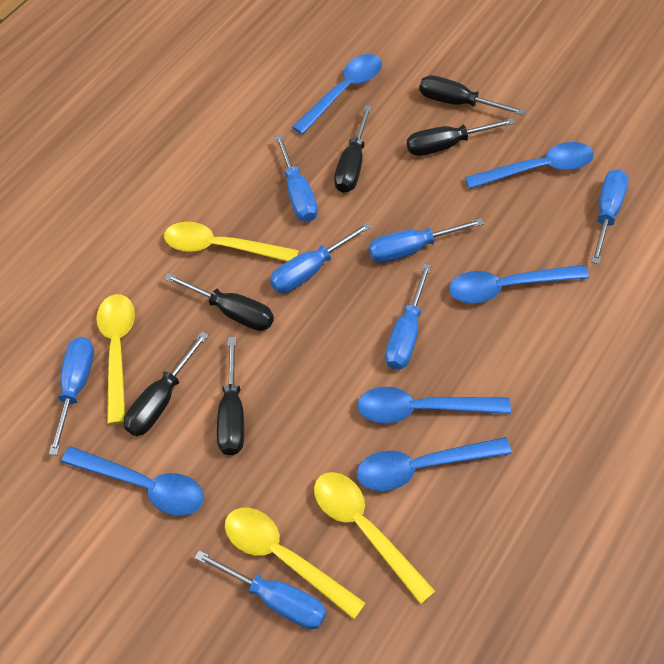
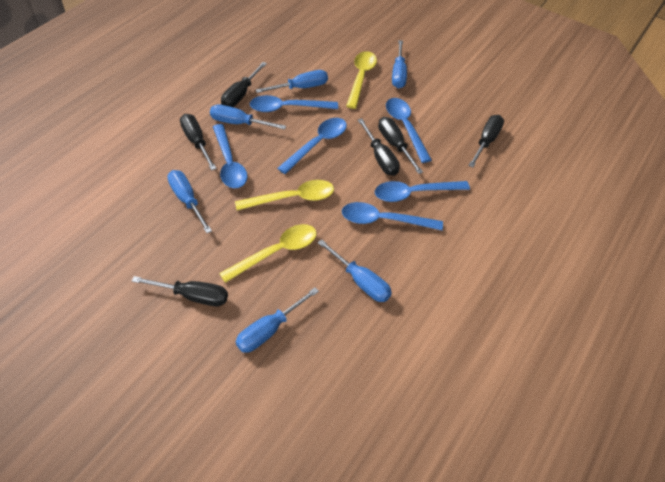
blue screwdriver: [49,337,94,455] [194,550,327,629] [270,222,371,293] [275,134,318,222] [369,218,484,263] [385,264,431,370] [591,169,628,264] = 7 -> [167,170,212,233] [210,104,286,130] [236,287,319,353] [256,70,328,93] [318,239,392,302] [392,40,407,88] = 6
yellow spoon: [96,294,135,424] [164,222,299,261] [225,508,366,619] [314,472,435,604] = 4 -> [219,224,317,283] [235,180,334,210] [346,51,377,109] = 3

